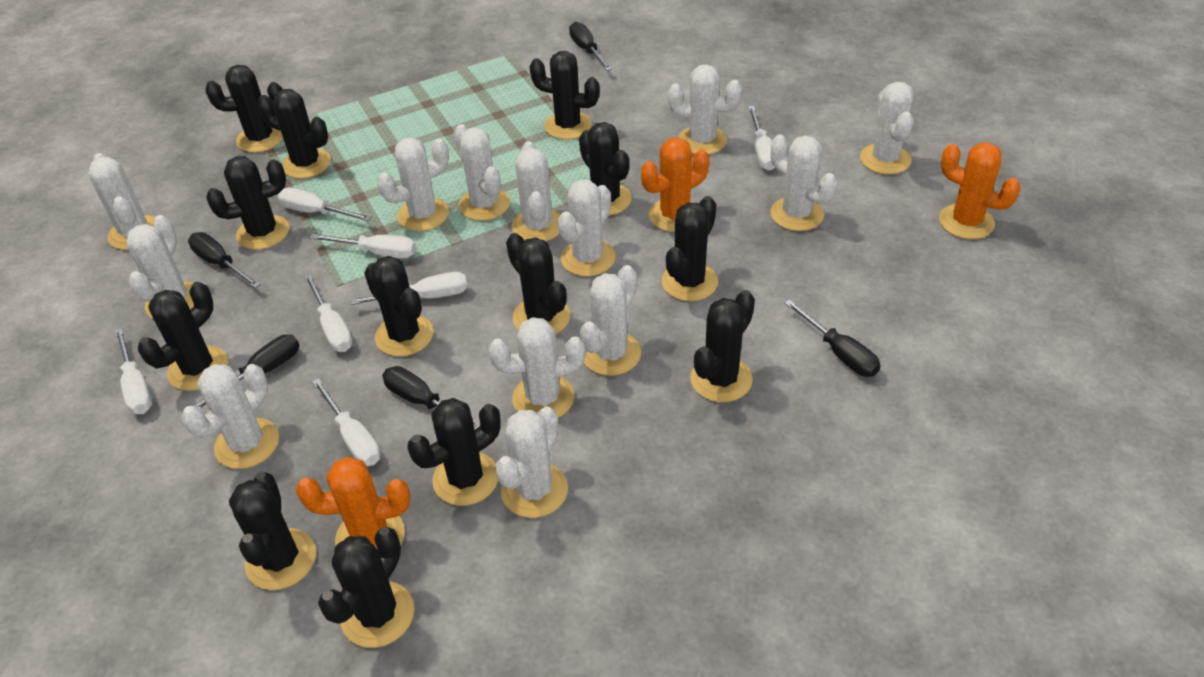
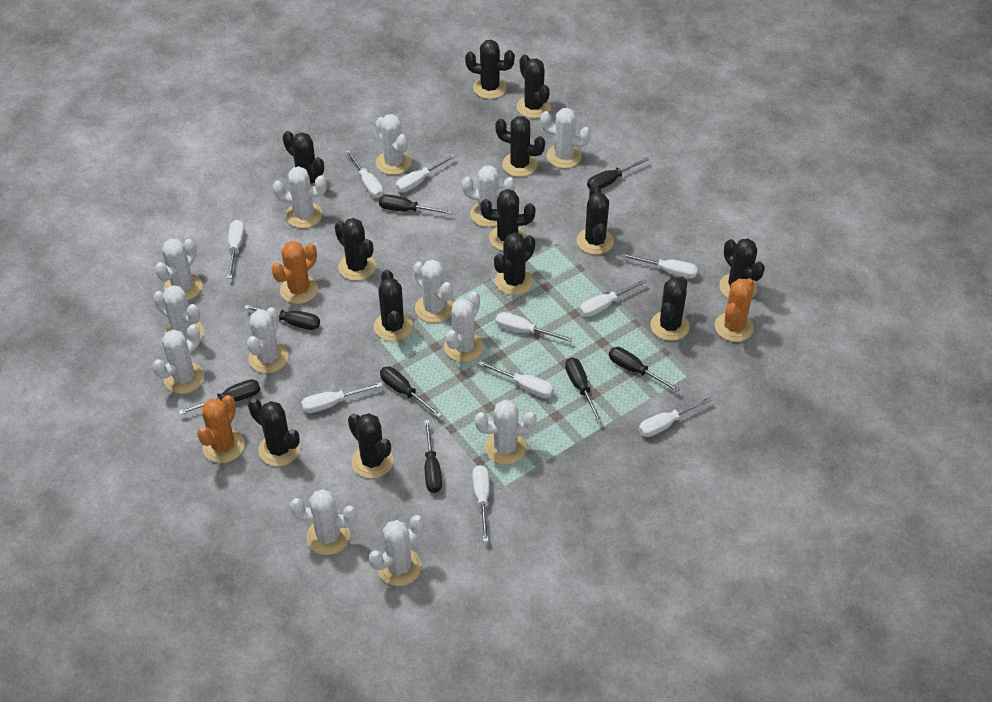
black screwdriver: [188,232,261,288] [194,335,300,409] [382,366,480,429] [569,22,612,71] [784,299,880,377] = 5 -> [179,379,260,415] [244,305,320,330] [379,194,452,214] [380,367,442,418] [424,420,442,493] [565,357,603,423] [587,157,649,190] [609,347,680,392] = 8
white screwdriver: [115,328,152,414] [277,188,372,221] [304,274,352,352] [310,234,416,258] [312,378,380,466] [351,272,467,305] [748,106,775,171] = 7 -> [227,220,244,279] [301,382,383,413] [345,150,383,198] [395,154,456,192] [472,465,489,542] [478,361,554,398] [496,312,573,342] [579,279,647,317] [622,253,698,278] [639,397,712,437] = 10

